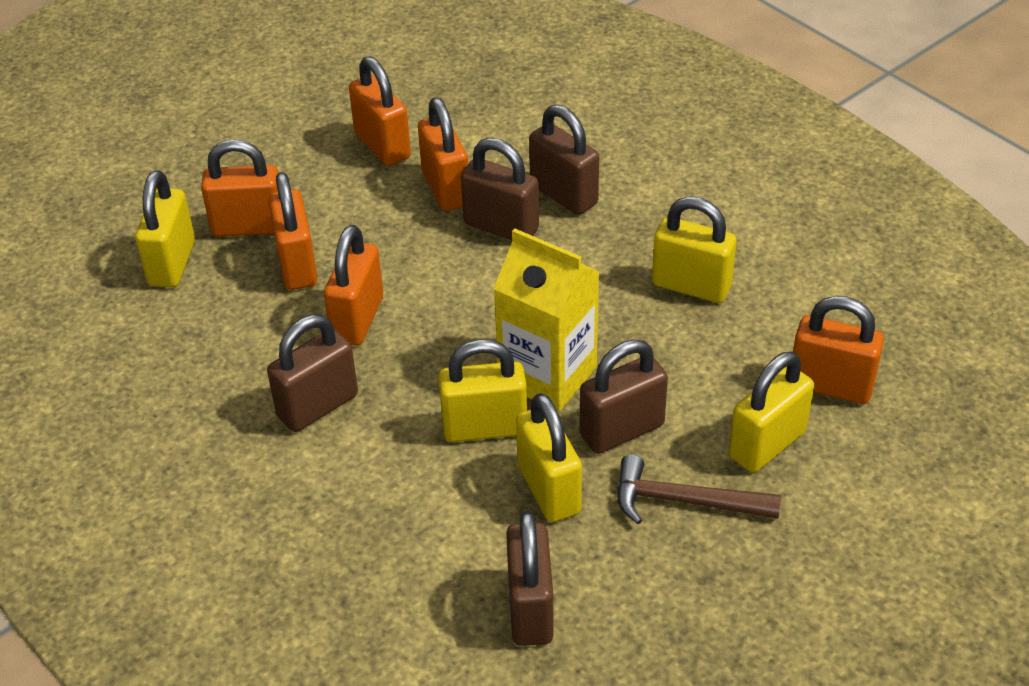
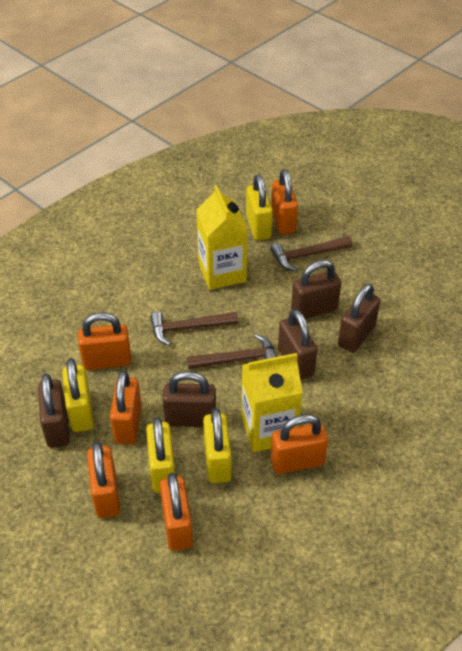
brown hammer: [617,454,781,524] = 1 -> [150,312,238,346] [187,334,276,370] [270,236,352,271] = 3
yellow carton: [493,228,600,412] = 1 -> [196,185,248,290] [241,353,303,452] = 2
yellow padlock: [135,170,195,287] [438,339,527,442] [516,393,582,522] [652,196,737,303] [729,351,814,473] = 5 -> [62,358,94,432] [146,417,175,493] [203,408,232,483] [246,174,273,240] = 4

